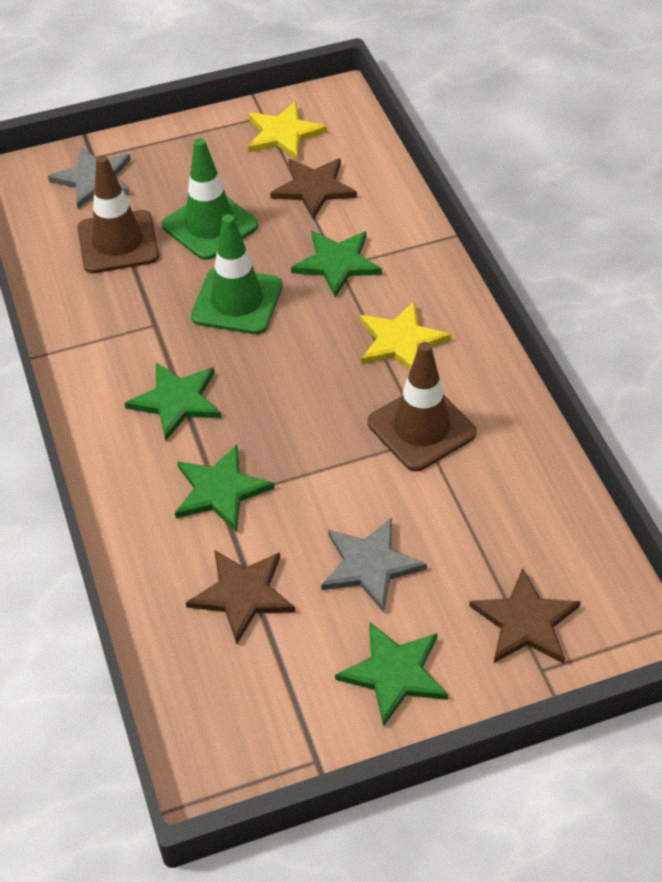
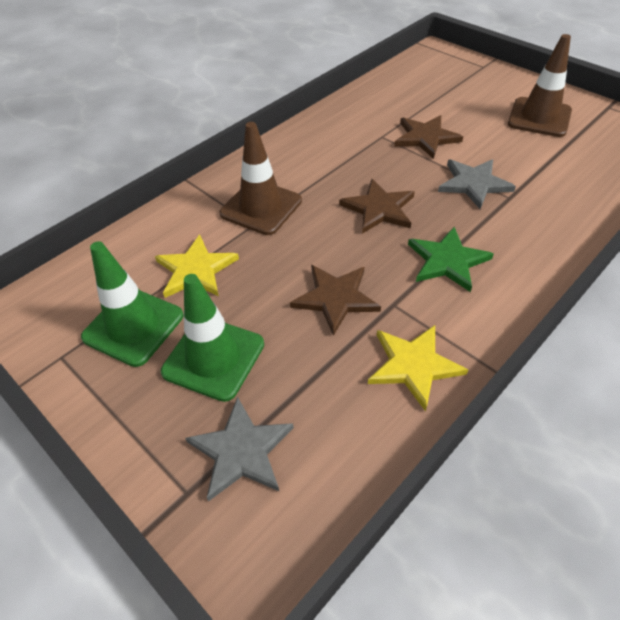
green star: [125,362,222,441] [175,445,275,532] [291,231,382,297] [335,622,448,727] = 4 -> [408,227,494,292] = 1

